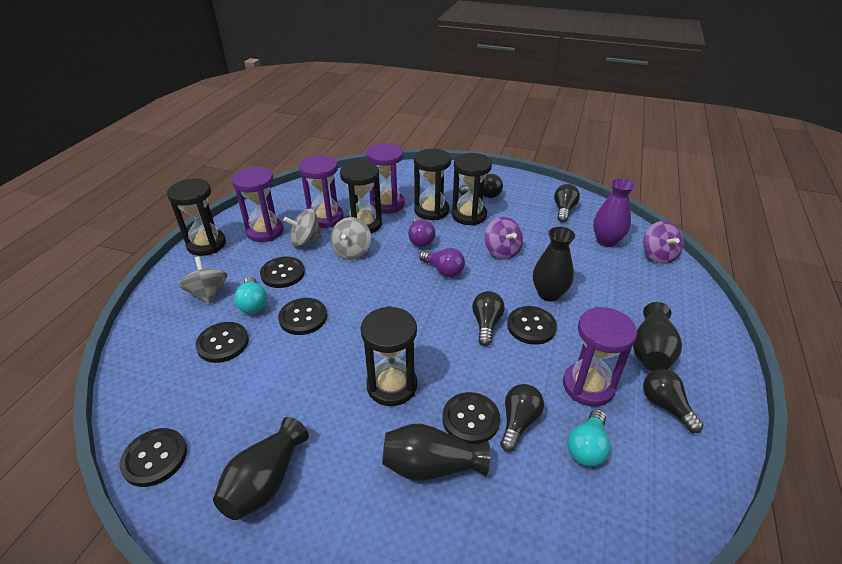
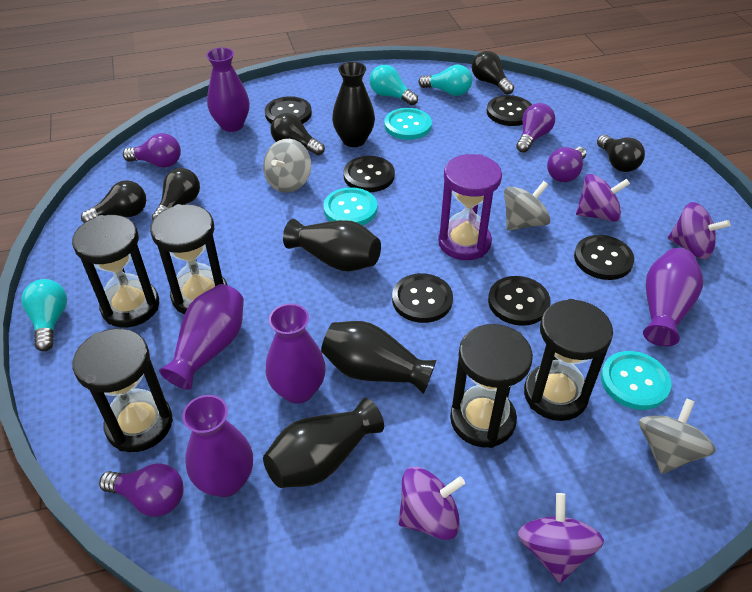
purple hourglass: [232,167,284,242] [299,155,343,228] [366,143,405,214] [563,307,637,407] = 4 -> [438,154,502,260] = 1
purple light bulb: [408,217,435,247] [419,248,465,277] = 2 -> [99,463,184,517] [123,133,181,168] [516,103,555,153] [547,147,586,182] = 4
purple spinning top: [485,217,523,259] [643,221,683,264] = 2 -> [398,467,465,540] [518,493,604,583] [576,174,630,222] [668,202,730,259] = 4
purple vase: [593,178,635,247] = 1 -> [159,284,244,390] [182,395,253,497] [206,47,250,132] [265,303,326,404] [643,248,703,346] = 5
turquoise button: none = 0 -> [323,187,377,225] [384,108,432,140] [601,351,671,410] = 3
turquoise light bulb: [234,276,267,314] [567,409,611,467] = 2 -> [21,279,67,351] [370,65,418,105] [419,65,472,96] = 3

